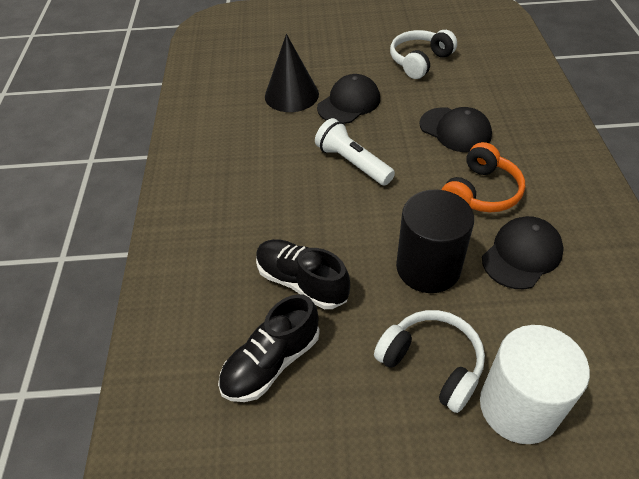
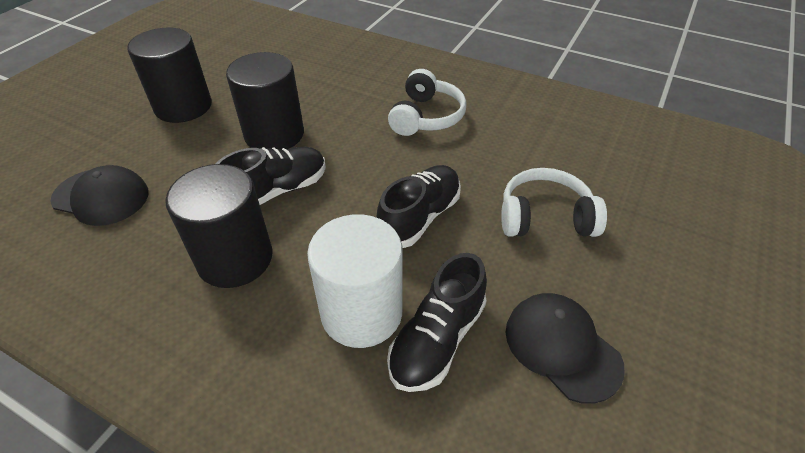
black cap: [317,74,380,124] [420,107,492,152] [482,216,564,289] = 3 -> [51,165,148,226] [506,293,625,404] = 2
black cone: [265,34,319,112] = 1 -> none = 0
black cylinder: [396,189,474,293] = 1 -> [127,28,212,123] [165,164,273,288] [226,52,304,150] = 3
black shoe: [218,294,320,402] [256,239,350,309] = 2 -> [216,147,326,205] [376,165,461,248] [387,253,487,392] = 3
orange headphones: [442,142,525,212] = 1 -> none = 0
white flashlight: [315,118,395,186] = 1 -> none = 0

